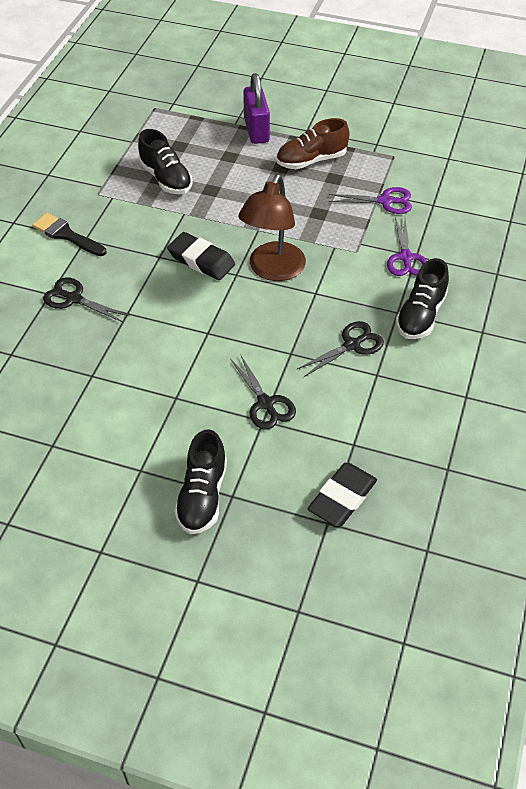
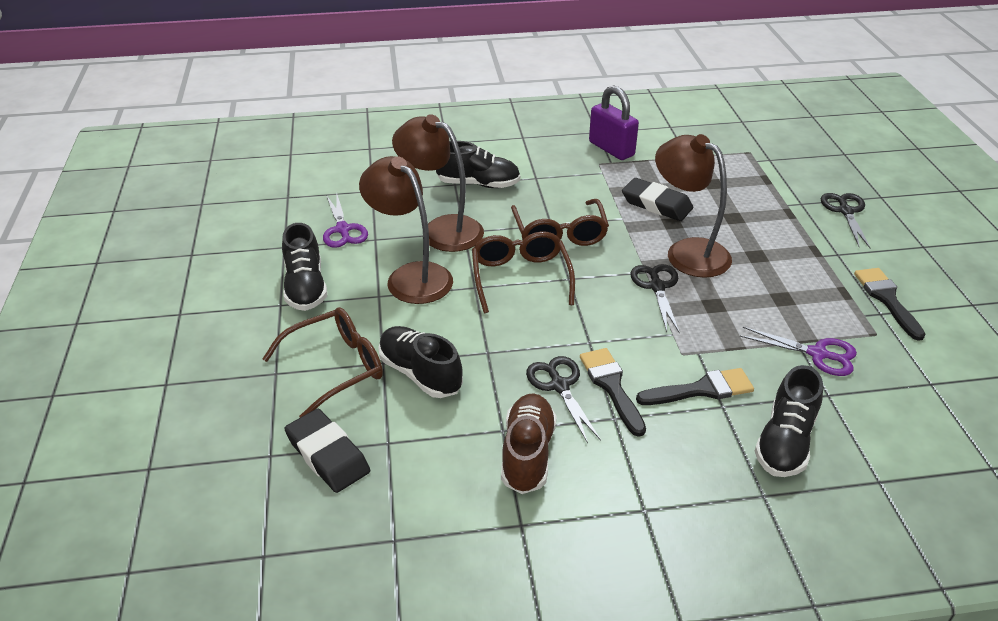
black brush: [32,213,106,256] = 1 -> [580,348,646,437] [636,368,754,405] [854,268,926,341] = 3
black shoe: [138,129,192,194] [174,429,227,534] [395,258,449,339] = 3 -> [282,223,327,311] [378,326,463,398] [436,141,520,188] [755,365,823,477] = 4
brown glasses: none = 0 -> [262,307,383,417] [472,231,575,313] [511,199,609,246] = 3
brown lamp: [238,174,306,281] = 1 -> [359,156,453,304] [392,114,484,252] [655,134,732,278] = 3

